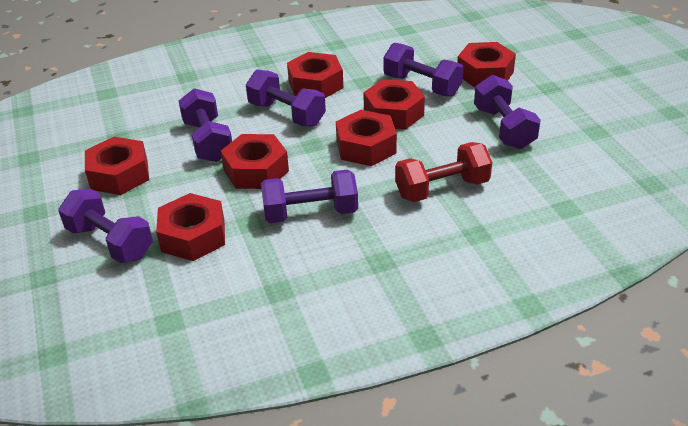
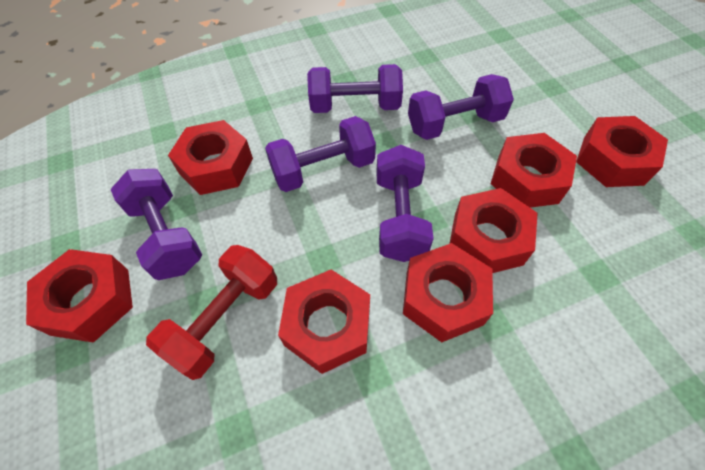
purple dumbbell: [58,189,153,263] [179,88,232,162] [246,70,326,126] [261,169,358,223] [383,43,464,97] [474,75,541,149] = 6 -> [110,169,202,280] [265,116,376,192] [307,64,403,113] [376,145,434,262] [408,74,514,140] = 5

